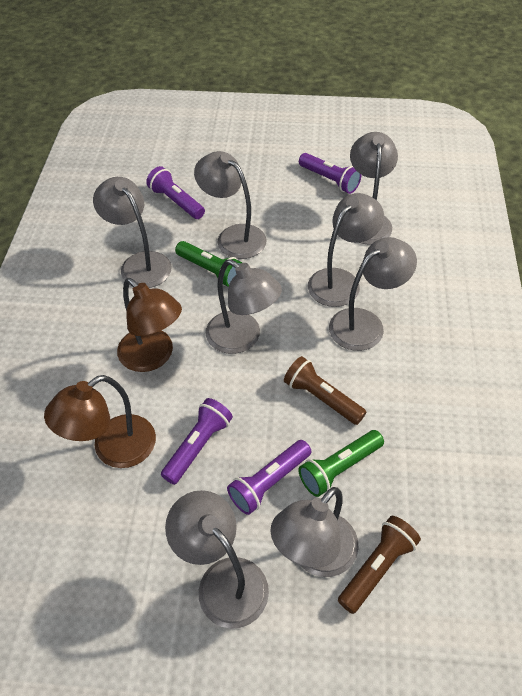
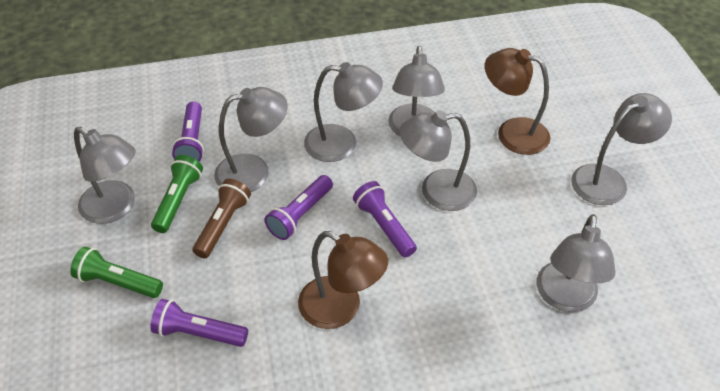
brown flashlight: [284,356,366,425] [338,516,421,614] = 2 -> [193,179,251,258] = 1
grey lamp: [93,177,172,288] [165,490,269,629] [194,151,267,259] [206,259,282,354] [270,487,359,577] [308,193,384,307] [329,237,417,351] [350,132,398,245] = 8 -> [74,127,136,224] [214,87,288,192] [304,62,383,162] [388,46,445,136] [399,110,477,211] [537,214,616,312] [571,93,672,205] = 7

